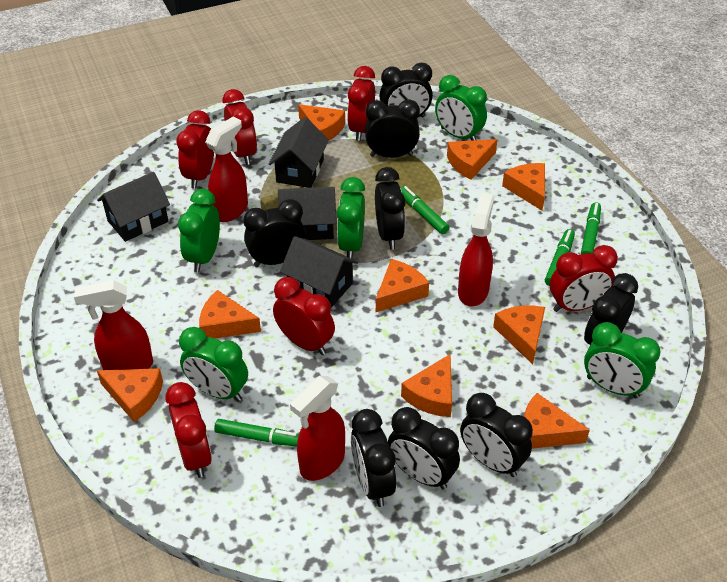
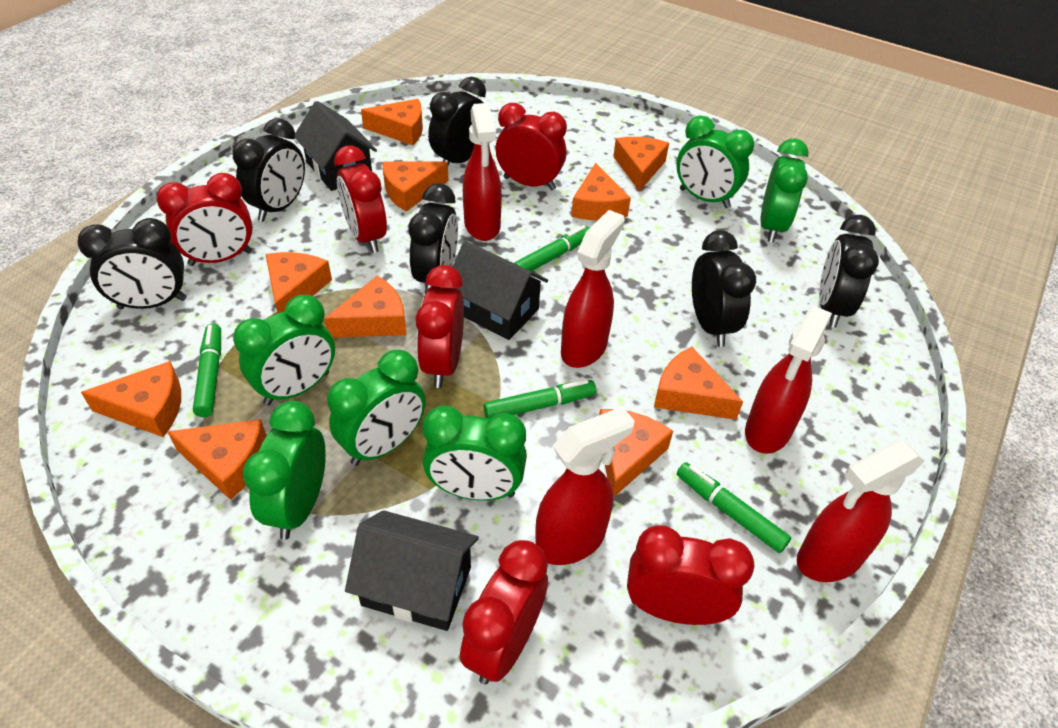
black clock: [243,199,306,267] [351,409,396,507] [365,99,420,158] [375,167,405,250] [380,63,433,118] [388,407,460,490] [460,393,533,477] [584,273,638,345] = 8 -> [77,218,187,309] [233,118,305,222] [409,183,458,294] [428,77,486,165] [692,230,756,347] [819,215,879,328] = 6
black house: [97,172,170,242] [269,117,329,188] [278,187,336,240] [280,236,358,308] = 4 -> [295,101,377,191] [345,510,479,631] [453,241,548,340] = 3
green clock: [178,189,220,272] [179,327,248,402] [337,177,365,259] [435,75,487,141] [584,322,661,398] = 5 -> [233,295,335,406] [243,401,326,540] [327,350,426,466] [422,406,527,501] [677,115,754,208] [760,139,808,243] = 6
orange cheese: [97,368,163,422] [199,290,261,339] [298,104,345,140] [376,259,429,312] [401,354,452,417] [447,139,498,180] [493,306,545,364] [502,163,545,210] [524,393,590,449] = 9 -> [81,361,181,437] [167,419,267,500] [265,252,332,313] [324,276,406,337] [361,99,423,145] [383,162,449,212] [571,163,631,221] [599,409,673,498] [613,137,669,192] [654,347,743,420] = 10
red spray bottle: [74,280,153,370] [205,117,248,222] [290,376,345,481] [458,193,494,307] = 4 -> [463,103,502,241] [535,406,635,565] [561,210,625,368] [745,306,832,454] [797,440,925,582] = 5

